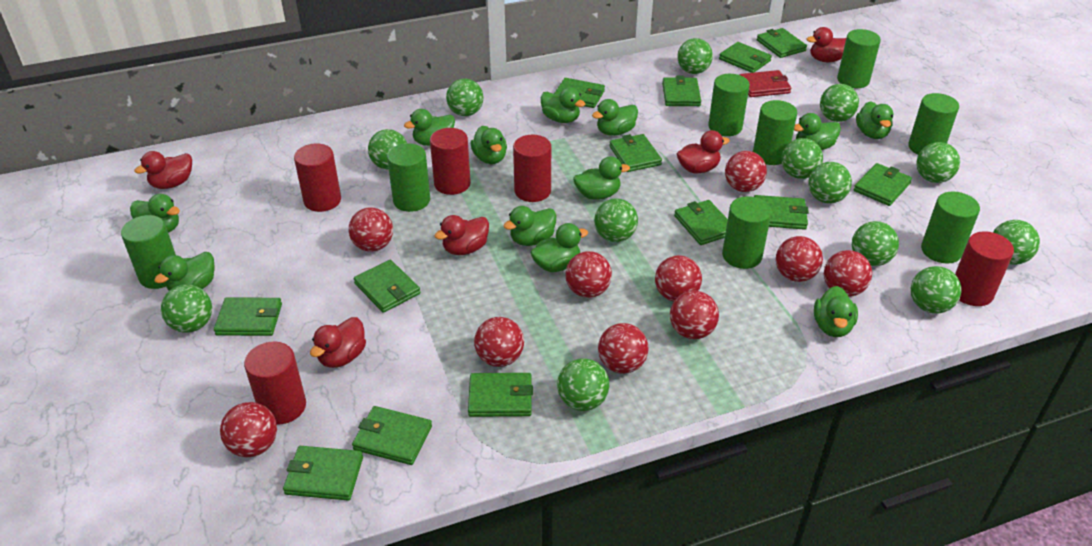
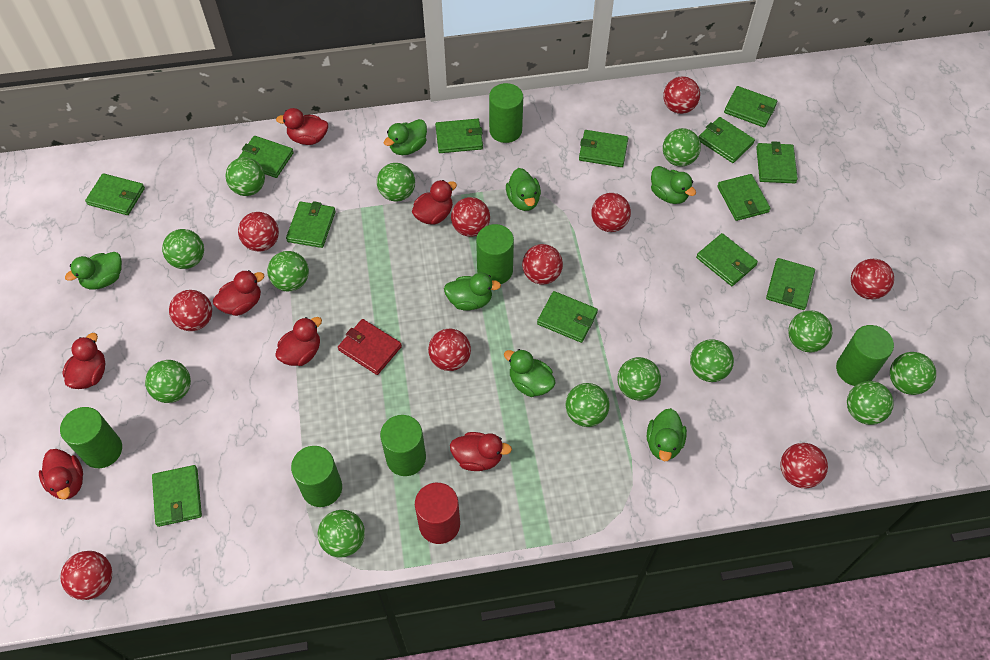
green cylinder: [121,215,176,289] [387,143,430,212] [708,74,750,136] [722,196,772,269] [753,100,797,165] [837,29,881,88] [908,93,959,155] [921,192,980,263] = 8 -> [60,407,122,468] [291,446,342,507] [380,415,426,476] [476,224,514,284] [489,83,523,143] [836,325,894,386] = 6
green duck: [130,194,180,233] [154,252,214,291] [404,109,455,146] [471,126,507,164] [503,206,557,246] [530,223,588,272] [541,87,585,123] [573,156,630,200] [592,99,638,136] [794,113,841,150] [814,286,858,337] [856,101,894,139] = 12 -> [65,252,122,289] [384,119,427,155] [444,273,501,311] [504,349,556,397] [506,168,541,211] [647,408,687,462] [651,166,696,204] = 7
red cylinder: [244,342,306,424] [294,143,341,212] [430,128,471,195] [513,135,551,202] [955,231,1014,306] = 5 -> [415,483,460,544] = 1
red duck: [134,151,192,189] [310,317,366,368] [434,215,489,255] [677,130,730,173] [807,27,846,62] = 5 -> [39,449,83,500] [62,333,105,389] [213,270,264,316] [275,317,322,366] [276,108,328,145] [412,180,457,225] [450,432,512,471] = 7

